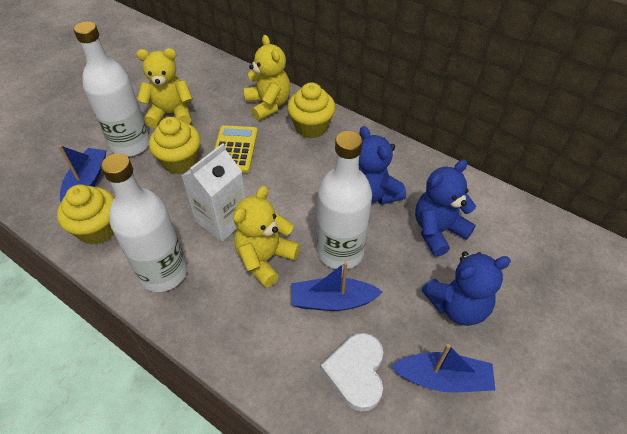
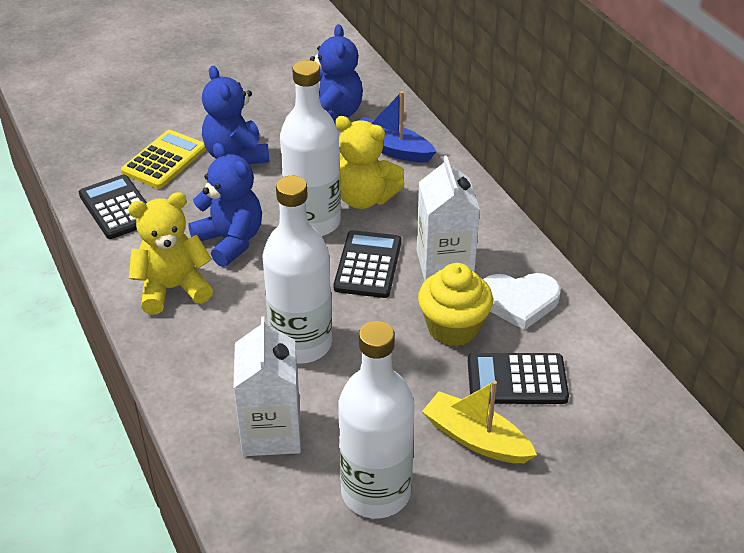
black calculator: none = 0 -> [79,175,147,239] [334,230,401,298] [468,353,569,404] = 3
blue boat: [58,145,107,202] [291,262,383,311] [391,344,495,393] = 3 -> [359,91,437,163] = 1
white carton: [182,143,246,241] = 1 -> [233,317,301,456] [417,155,480,280] = 2
yellow boat: none = 0 -> [422,380,537,463] = 1
yellow cupcake: [57,185,114,245] [149,117,201,174] [287,82,335,138] = 3 -> [418,263,493,346] = 1
yellow teddy bear: [136,48,193,128] [233,186,300,288] [244,35,291,121] = 3 -> [128,192,213,315] [335,116,405,209] = 2

